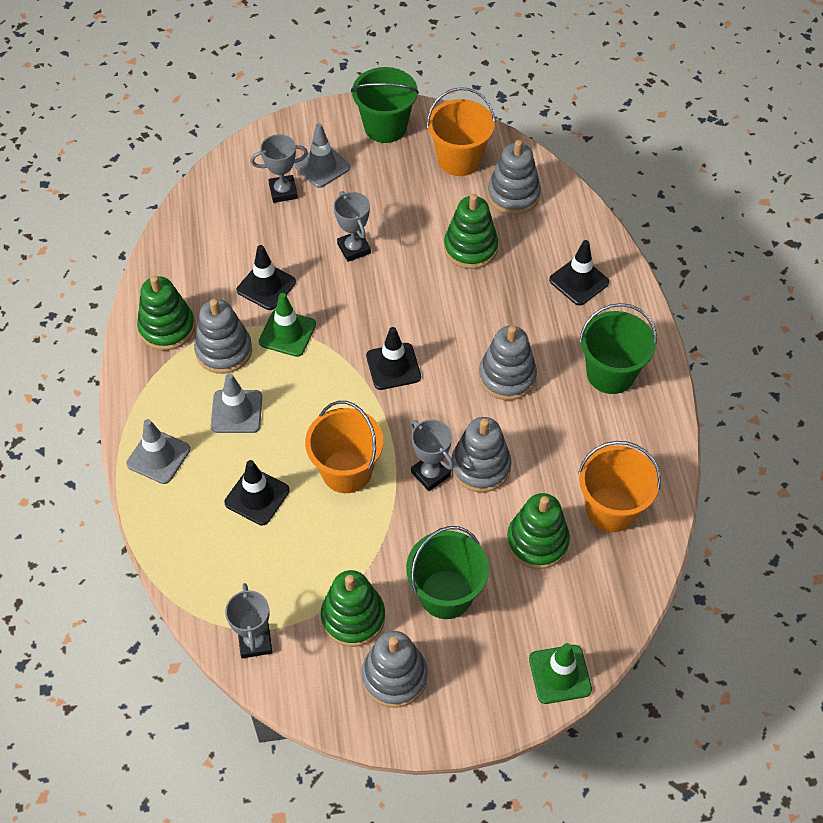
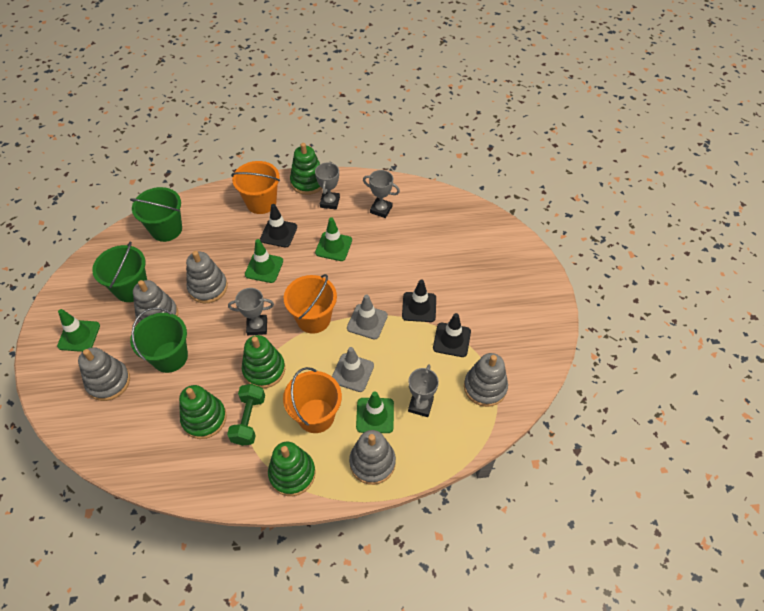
black traffic cone: [224,460,290,526] [237,245,296,310] [366,327,421,390] [549,240,609,306] = 4 -> [260,204,297,248] [402,279,436,322] [433,313,471,357] = 3
green dumbbell: none = 0 -> [227,384,265,446] = 1
green traffic cone: [259,293,316,357] [529,643,592,704] = 2 -> [57,309,100,352] [245,239,283,283] [315,217,352,261] [356,391,394,433] = 4
grey traffic cone: [126,419,190,484] [211,373,262,433] [294,123,350,188] = 3 -> [332,347,374,392] [347,294,388,339] = 2

